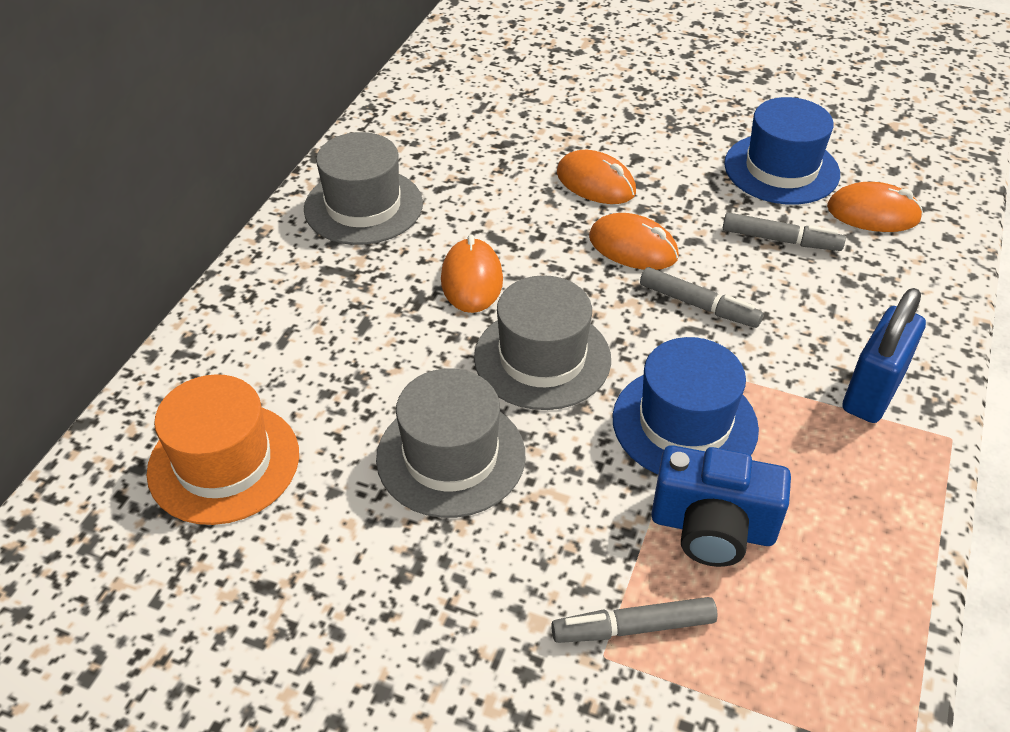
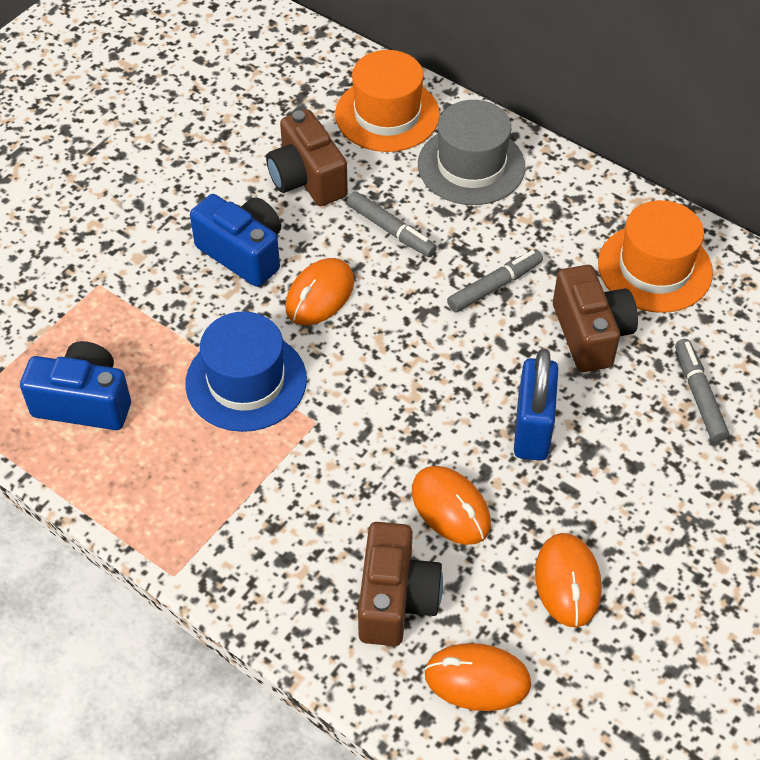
blue camera: [651,445,791,567] = 1 -> [20,341,131,430] [190,194,281,287] = 2
blue hat: [613,337,759,474] [724,97,840,205] = 2 -> [185,312,307,432] = 1
brown camera: none = 0 -> [266,109,348,206] [358,522,443,646] [553,265,638,372] = 3
grey hat: [304,132,423,245] [376,369,525,518] [474,275,611,410] = 3 -> [418,100,525,205] = 1
orange hat: [146,374,299,525] = 1 -> [335,50,440,152] [598,200,713,313] = 2

